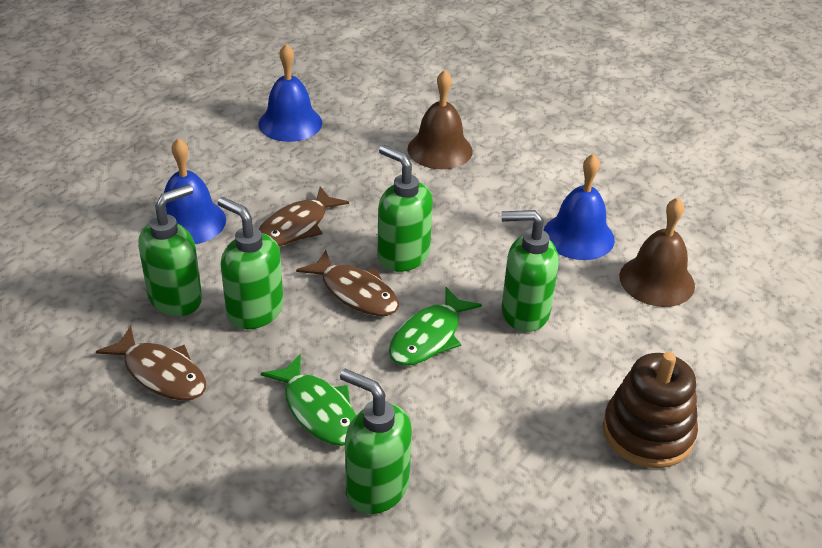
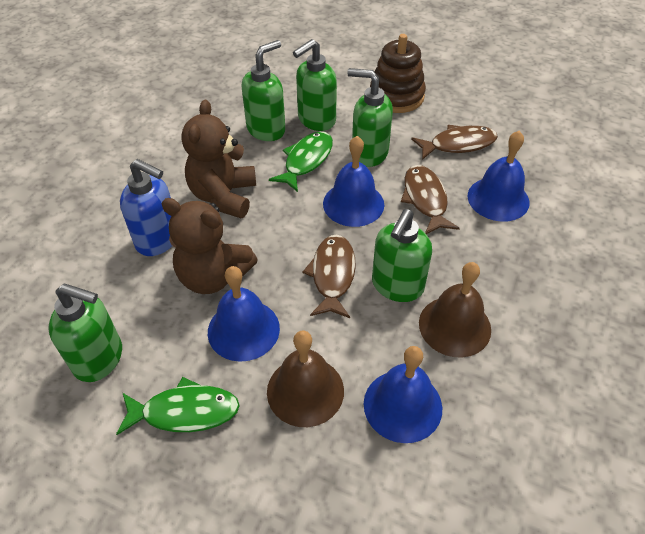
blue bell: [164,138,226,244] [259,44,322,142] [543,154,615,260] = 3 -> [208,266,280,362] [323,136,384,227] [364,346,442,443] [468,131,529,222] = 4
blue soap dispenser: none = 0 -> [120,159,172,256] = 1
brown teddy bear: none = 0 -> [161,198,258,294] [182,100,256,218] = 2

